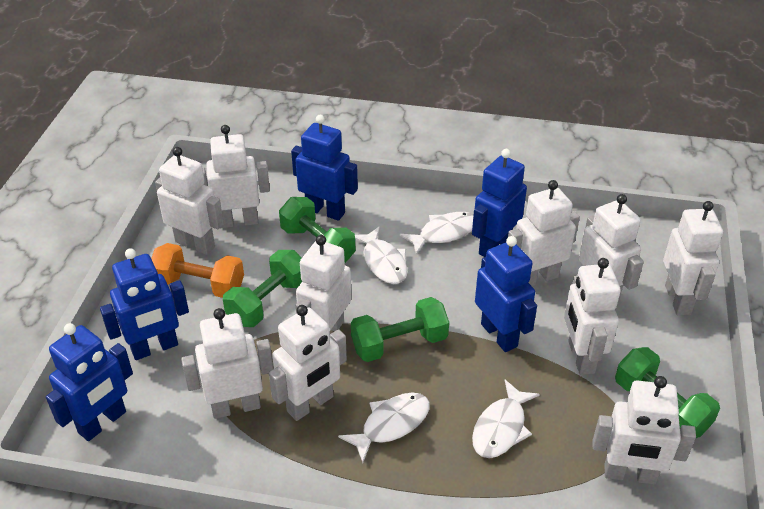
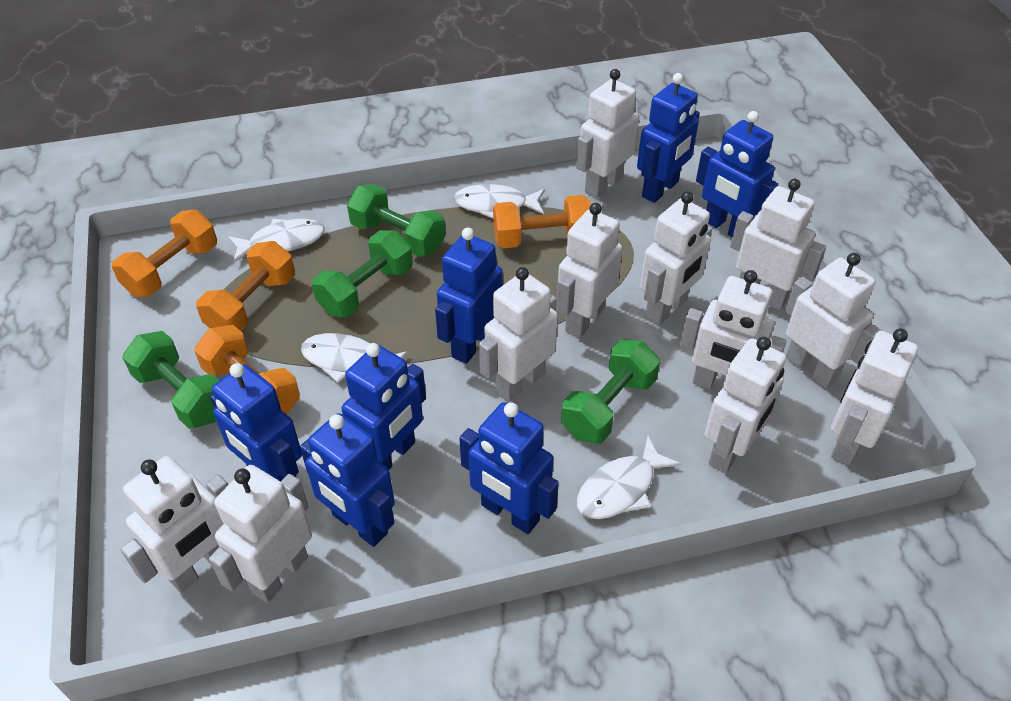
blue robot: [46,323,133,441] [100,248,189,360] [291,115,358,221] [472,149,527,257] [475,236,537,352] = 5 -> [210,363,302,482] [300,413,395,547] [341,343,426,470] [435,228,503,364] [459,402,559,534] [637,73,700,203] [696,111,778,237] = 7
orange dumbbell: [151,243,244,298] = 1 -> [112,210,217,297] [194,325,300,414] [196,241,295,331] [493,195,591,248] = 4
white robot: [155,147,224,255] [181,308,273,419] [203,125,270,228] [269,305,347,421] [296,235,352,334] [508,180,580,286] [564,258,621,375] [578,194,644,304] [593,376,696,485] [663,201,723,315] = 10 -> [120,456,228,593] [209,465,312,603] [479,267,558,402] [556,203,623,338] [576,69,639,199] [640,191,712,325] [680,270,786,389] [704,337,787,473] [730,179,826,310] [785,253,881,388] [831,328,918,465] = 11

